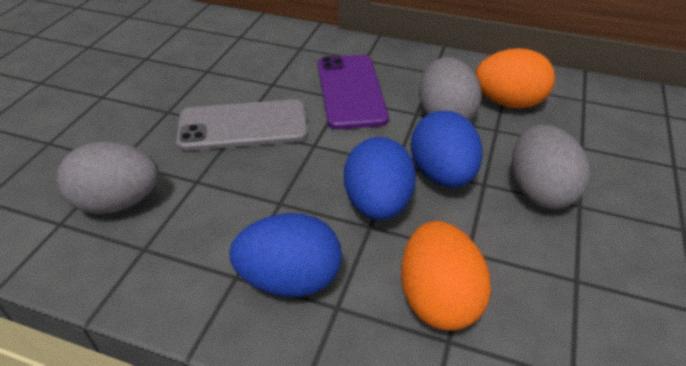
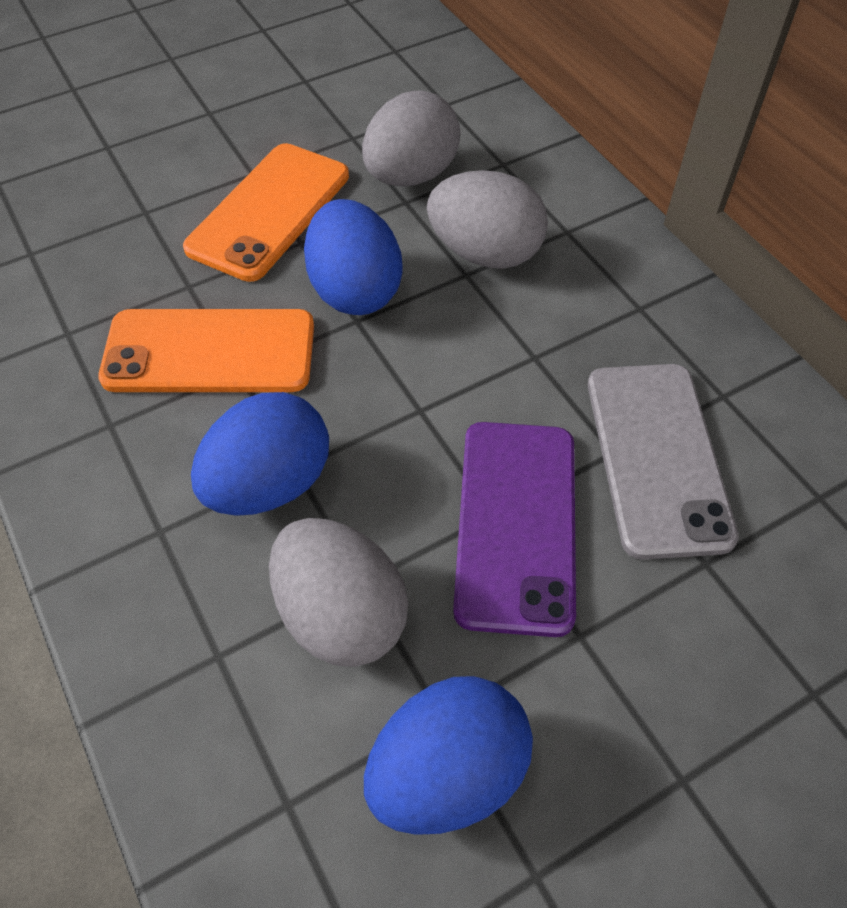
orange egg: [401,221,491,331] [475,48,555,108] = 2 -> none = 0
orange phone: none = 0 -> [98,309,314,392] [183,143,349,282] = 2

